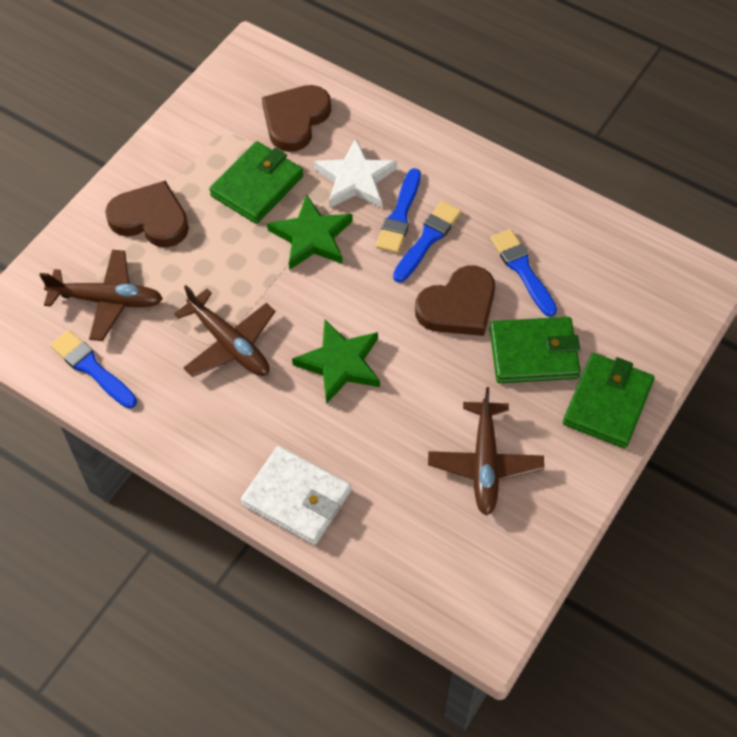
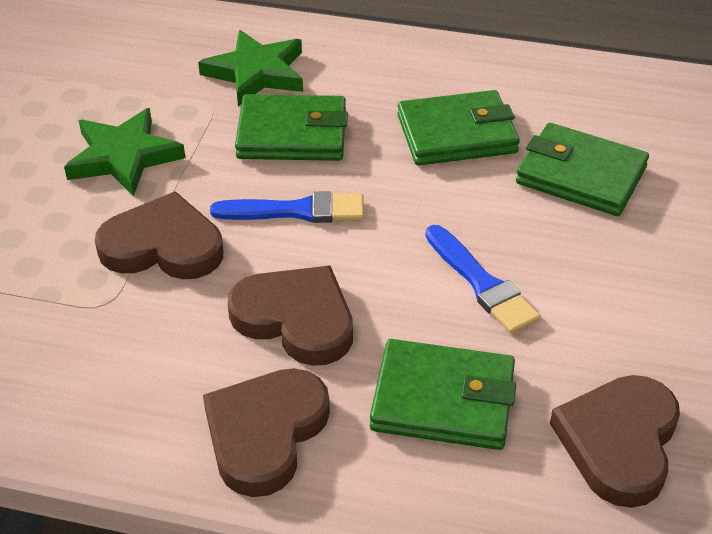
blue brush: [50,330,137,409] [376,168,421,253] [393,201,462,282] [491,229,557,317] = 4 -> [210,191,364,223] [425,225,541,334] = 2
brown heart: [105,181,189,247] [262,85,331,152] [415,266,495,336] = 3 -> [95,191,223,279] [203,368,330,497] [228,266,353,366] [550,375,680,508] = 4
brown plane: [40,250,163,341] [174,285,275,377] [428,387,544,516] = 3 -> none = 0
green wallet: [209,141,303,224] [490,317,581,383] [563,353,655,449] = 3 -> [235,94,348,161] [370,339,516,450] [397,90,520,165] [516,123,649,216] = 4
white star: [314,138,397,208] = 1 -> none = 0
white wallet: [241,446,351,545] = 1 -> none = 0

